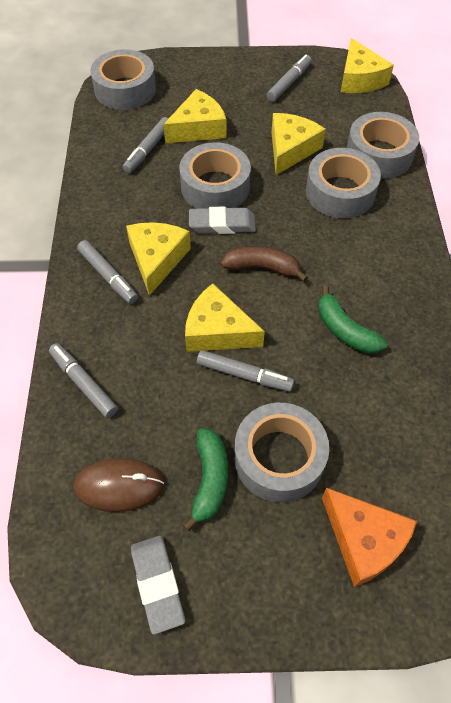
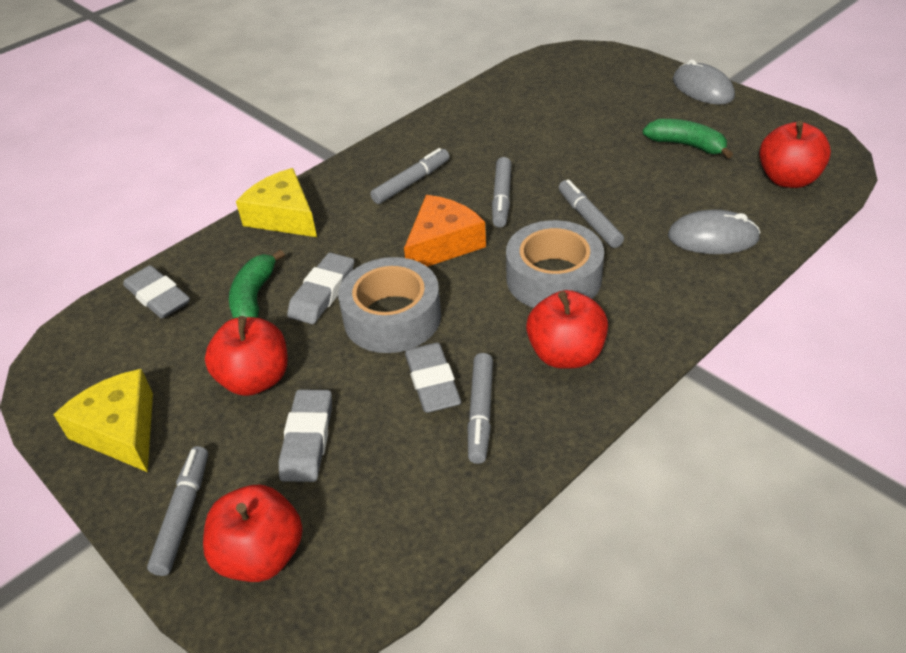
brown banana: [221,246,308,282] = 1 -> none = 0
brown mouse: [74,458,164,512] = 1 -> none = 0
grey eraser: [131,536,185,635] [189,207,256,234] = 2 -> [123,265,190,318] [279,390,332,482] [287,253,354,324] [405,343,461,413] = 4
grey mouse: none = 0 -> [668,210,761,254] [673,59,735,105] = 2
grey tape: [90,49,156,110] [179,142,251,209] [234,403,329,502] [306,148,381,218] [347,112,419,179] = 5 -> [338,257,441,353] [506,220,604,308] = 2
red apple: none = 0 -> [203,485,303,582] [205,316,288,396] [526,290,608,369] [759,121,831,188] = 4
yellow cheese: [126,222,191,296] [163,89,226,143] [185,283,265,352] [271,113,326,175] [341,38,394,93] = 5 -> [53,369,153,472] [236,168,317,237] = 2

